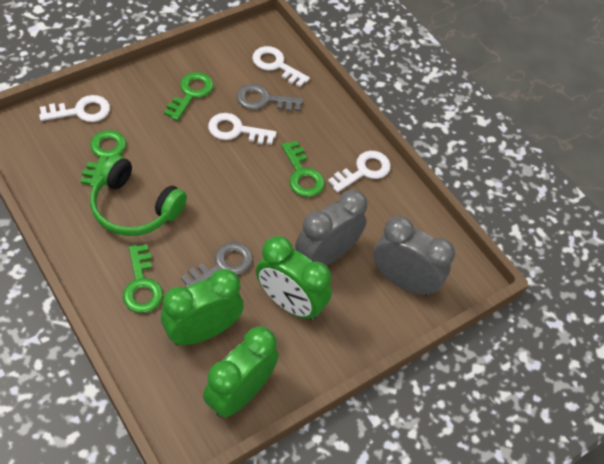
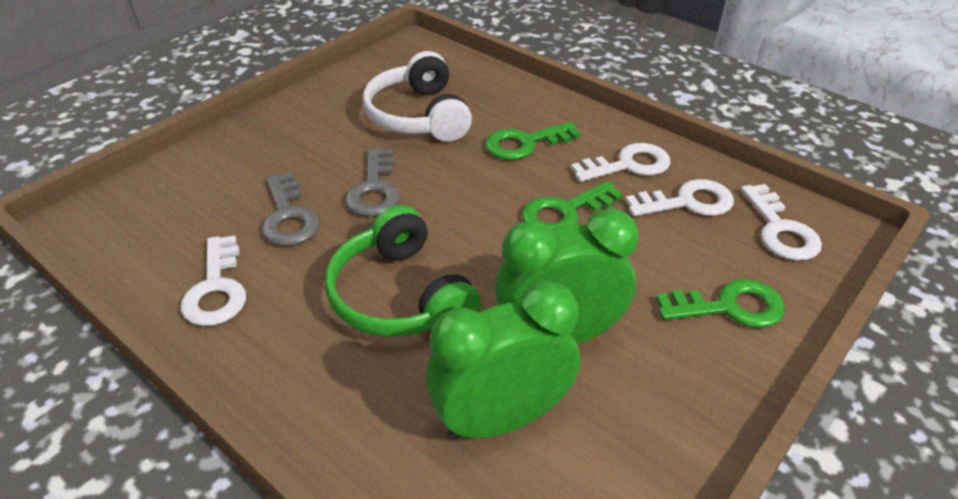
green clock: [161,269,244,345] [203,326,279,417] [256,236,332,320] = 3 -> [426,281,580,440] [495,208,639,344] = 2
green key: [81,130,126,187] [123,244,163,313] [164,72,214,121] [281,141,325,197] = 4 -> [485,122,581,160] [522,181,623,229] [656,279,785,328] = 3
grey clock: [295,190,367,266] [373,216,455,296] = 2 -> none = 0
white headphones: none = 0 -> [363,51,472,142] = 1

